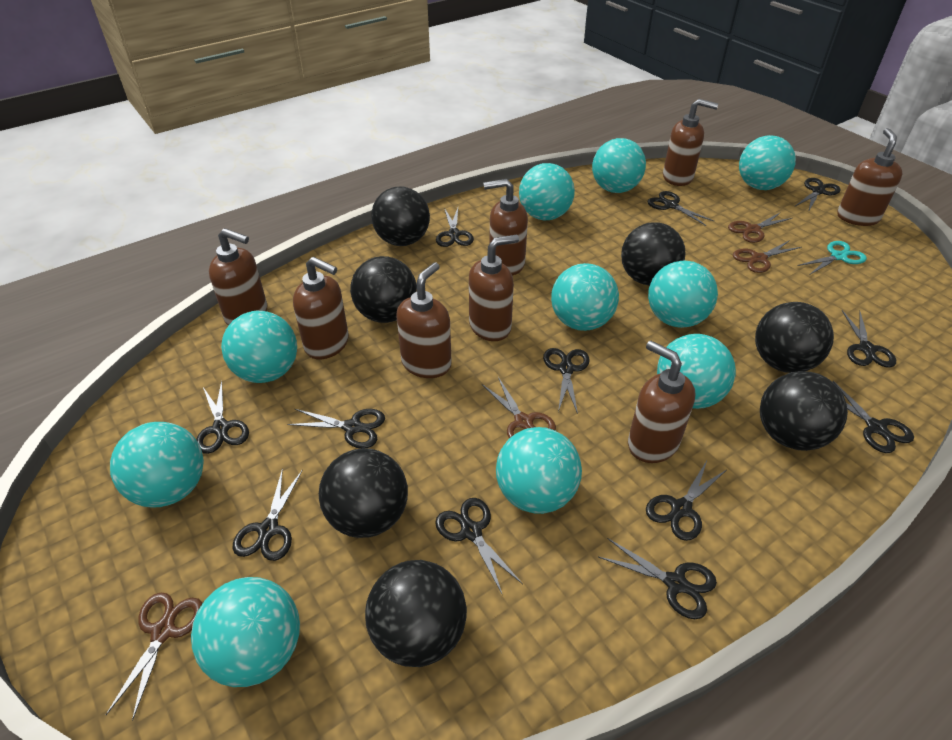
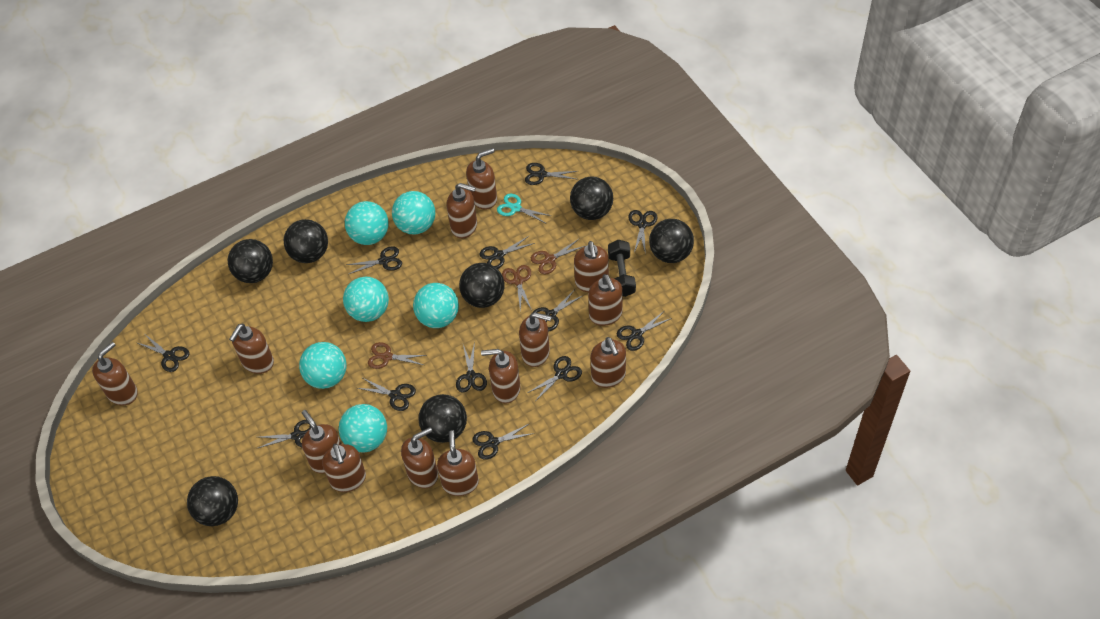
black dumbbell: none = 0 -> [608,240,636,297] = 1
brown scissors: [106,593,203,721] [482,377,556,438] [728,212,792,243] [733,240,802,273] = 4 -> [368,342,426,369] [502,265,532,311] [531,239,585,275] = 3
brown soap dispenser: [209,228,268,326] [293,257,349,359] [396,262,452,378] [469,235,519,341] [484,179,528,276] [628,341,695,463] [663,99,718,186] [837,128,903,226] = 8 -> [92,342,138,406] [229,324,274,374] [302,410,341,474] [322,444,366,492] [401,427,438,488] [437,430,479,496] [447,183,477,238] [466,148,497,210] [481,349,521,403] [519,312,551,367] [574,241,609,292] [588,274,623,326] [591,337,626,388] = 13
turquoise ball: [110,422,204,508] [191,577,300,687] [221,311,297,383] [496,427,582,514] [519,163,575,220] [551,263,619,331] [592,138,646,193] [648,261,718,328] [657,334,736,409] [739,135,796,190] = 10 -> [299,342,347,389] [339,404,387,452] [343,277,389,322] [345,201,389,245] [392,191,435,234] [413,283,459,328] = 6

